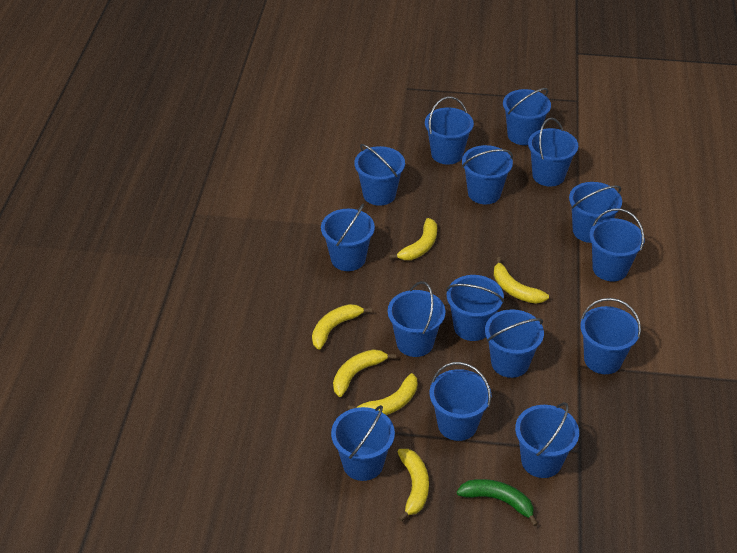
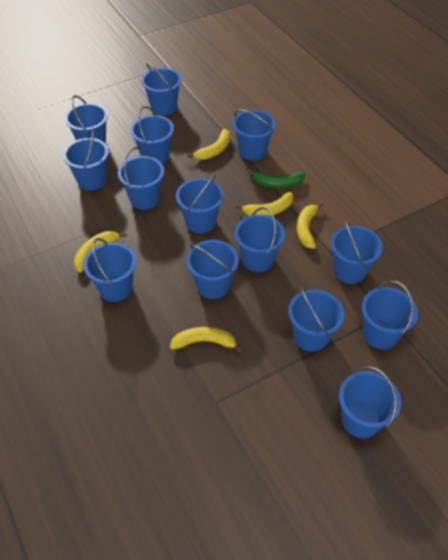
blue bucket: [321,204,375,271] [331,405,395,481] [354,144,405,206] [388,281,445,357] [425,97,474,165] [430,362,491,441] [446,275,504,341] [462,145,513,204] [485,309,544,378] [503,88,551,145] [515,402,579,478] [528,118,578,187] [569,182,622,243] [580,298,641,374] [589,208,645,281] = 15 -> [63,130,109,191] [65,95,108,144] [83,238,136,302] [118,147,164,210] [130,106,174,164] [141,62,182,115] [176,175,224,233] [187,240,239,299] [233,109,276,161] [235,207,285,272] [288,287,344,352] [331,220,383,284] [339,366,401,438] [362,281,418,349] = 14
yellow banana: [312,304,372,350] [333,349,396,397] [348,373,417,415] [389,218,437,260] [398,449,429,522] [494,257,549,304] = 6 -> [74,231,127,273] [170,327,243,353] [187,129,230,160] [235,192,294,216] [297,202,324,249] = 5

